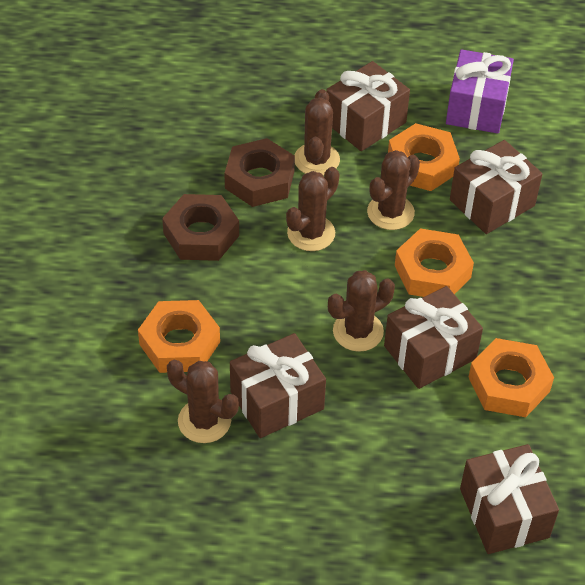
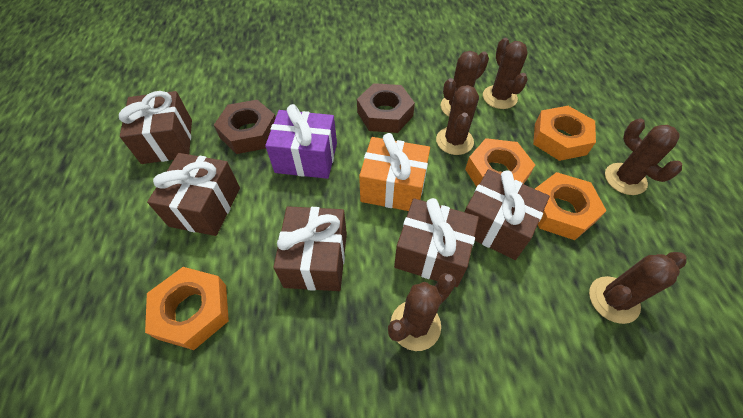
brown cactus: [167,360,239,443] [286,167,340,251] [294,89,340,176] [328,270,395,352] [367,150,420,230] = 5 -> [388,273,456,351] [436,85,479,155] [440,51,489,116] [483,38,528,109] [589,252,687,324] [605,118,682,195] = 6
orange gift: none = 0 -> [359,133,430,211] = 1

